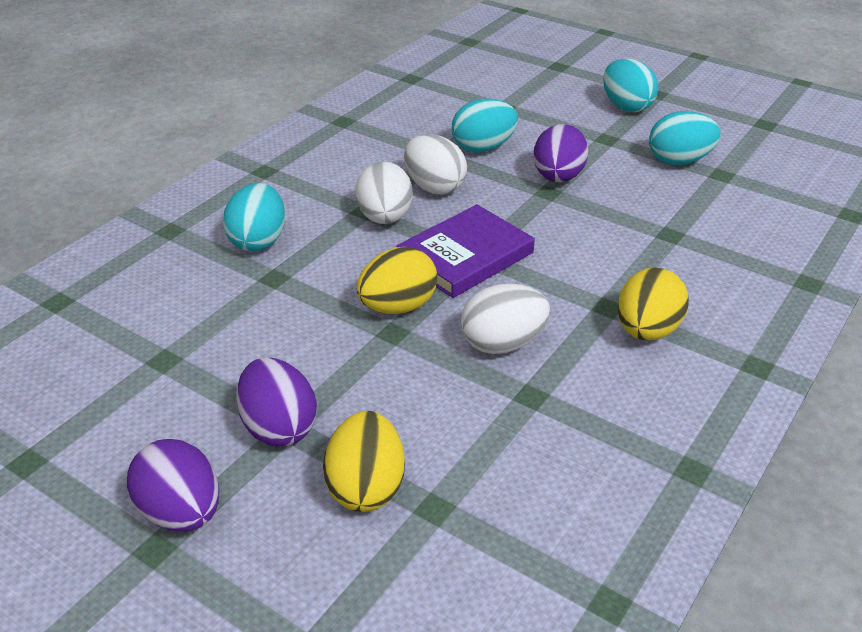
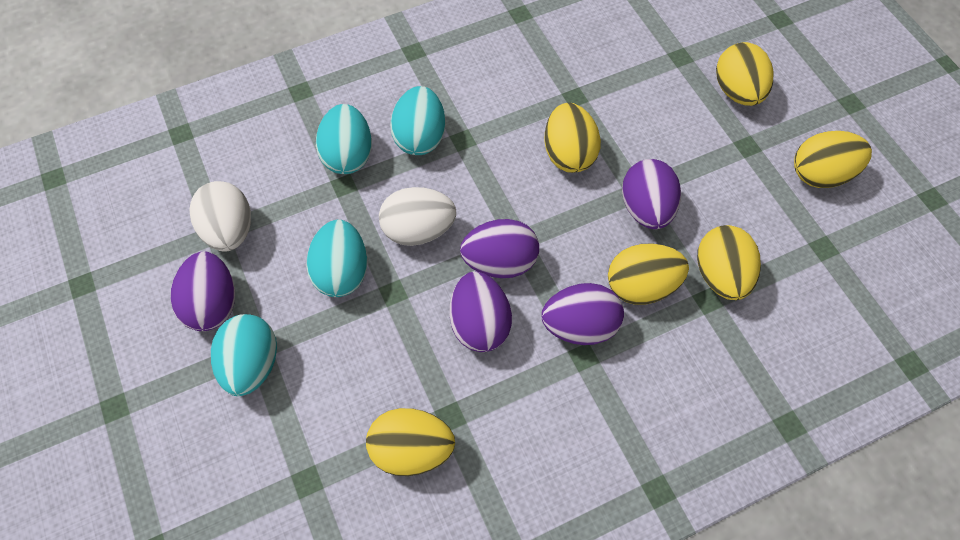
purple book: [396,204,535,298] = 1 -> none = 0
purple egg: [127,439,219,532] [236,358,317,446] [533,124,589,182] = 3 -> [171,251,235,331] [450,271,512,352] [460,219,539,278] [542,283,624,345] [622,159,681,229] = 5
white egg: [355,162,413,224] [404,134,467,194] [461,283,550,354] = 3 -> [190,181,251,252] [379,187,456,246] = 2
yellow egg: [323,411,405,512] [357,247,437,314] [618,268,689,340] = 3 -> [366,408,455,476] [545,103,601,173] [608,243,689,305] [697,225,761,300] [716,42,773,106] [794,131,872,188] = 6

